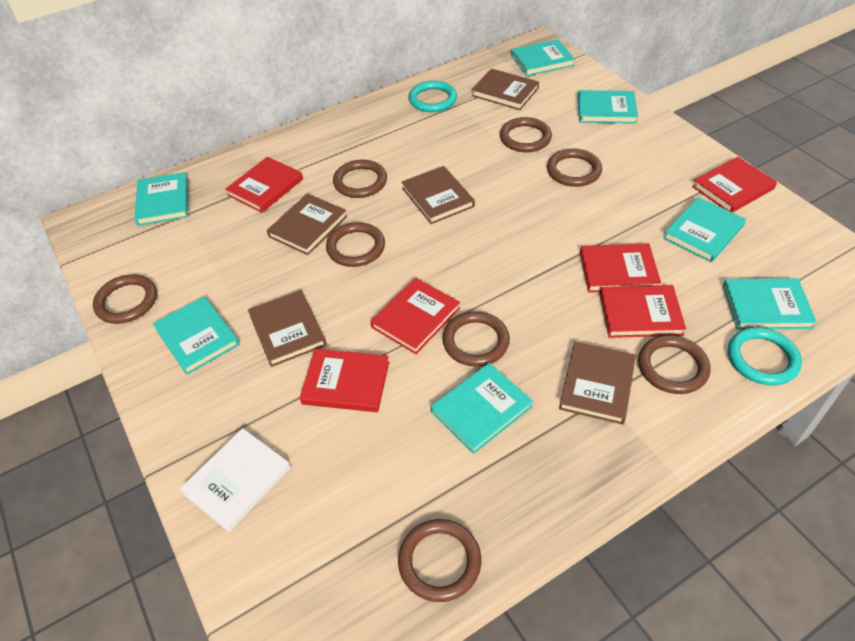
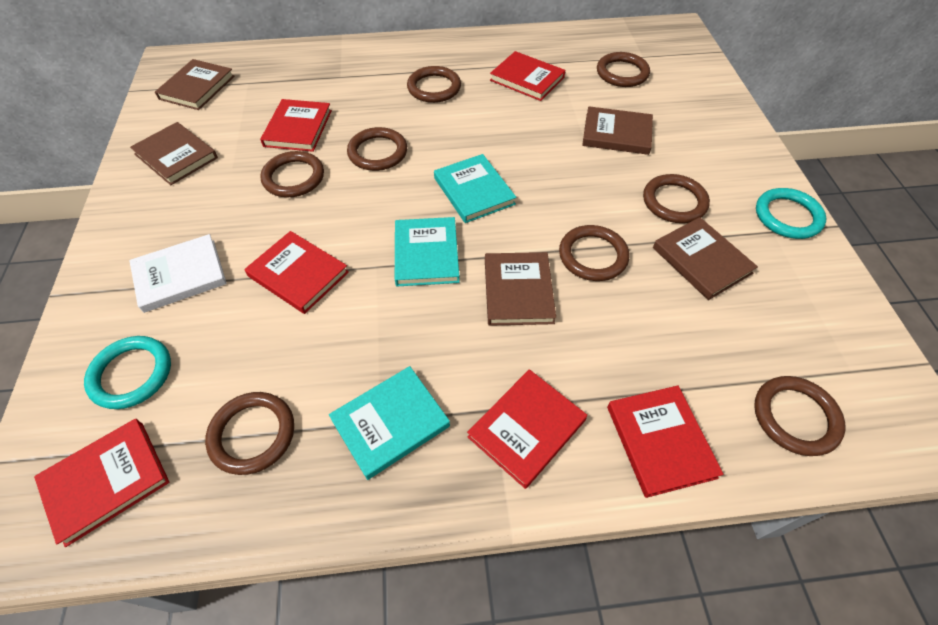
turquoise book: [135,172,188,226] [153,296,239,375] [431,363,533,454] [511,39,575,76] [577,90,638,124] [663,197,746,262] [723,278,817,330] = 7 -> [329,366,450,480] [395,217,460,286] [434,154,516,223] = 3

